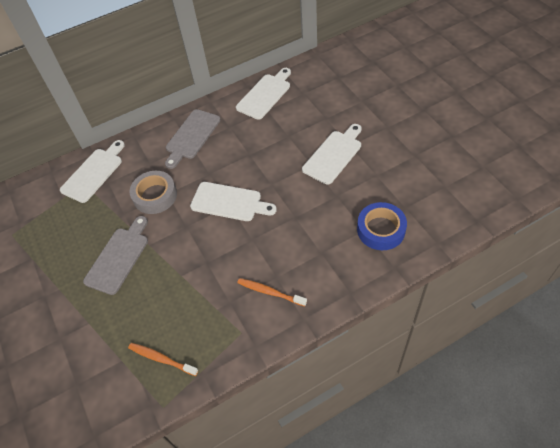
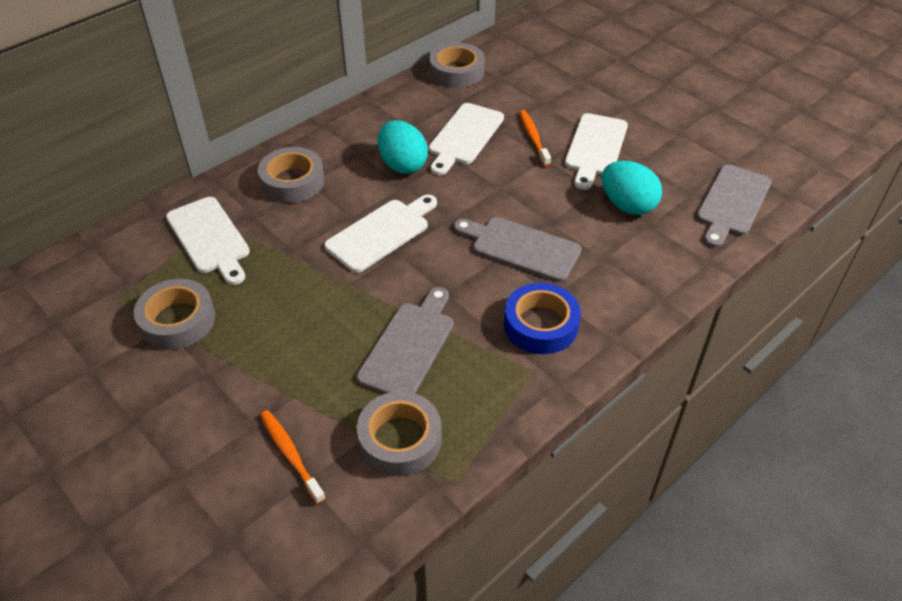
grey cutting board: [83,216,148,295] [165,109,220,169] = 2 -> [356,287,453,394] [454,217,582,282] [696,164,771,248] = 3
grey tape: [130,171,177,214] = 1 -> [134,279,215,350] [258,147,325,203] [357,391,442,476] [429,42,485,88] = 4
turquoise egg: none = 0 -> [378,120,428,174] [602,161,662,215] = 2

